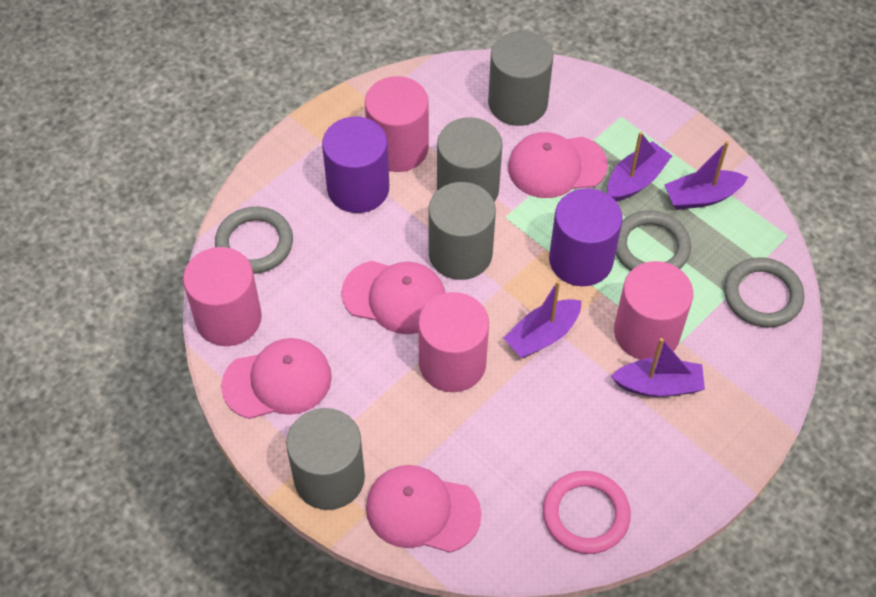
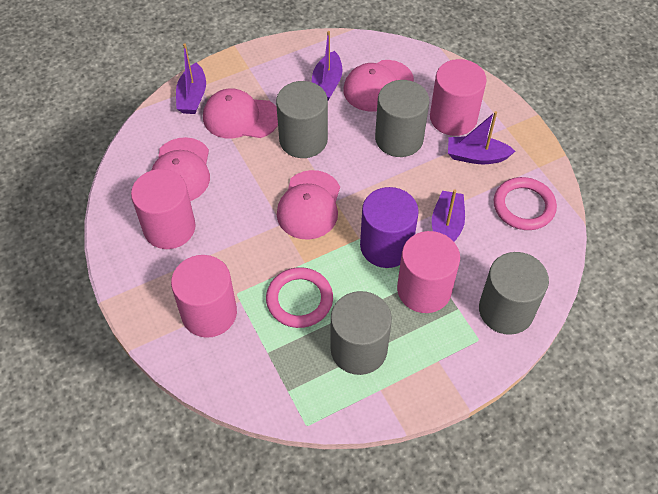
grey ring: [215,207,293,274] [616,210,691,271] [724,257,805,328] = 3 -> none = 0
pink ring: [543,471,631,554] = 1 -> [266,267,333,328] [494,177,557,230] = 2
purple cylinder: [322,117,389,213] [549,188,623,286] = 2 -> [360,187,419,268] = 1

